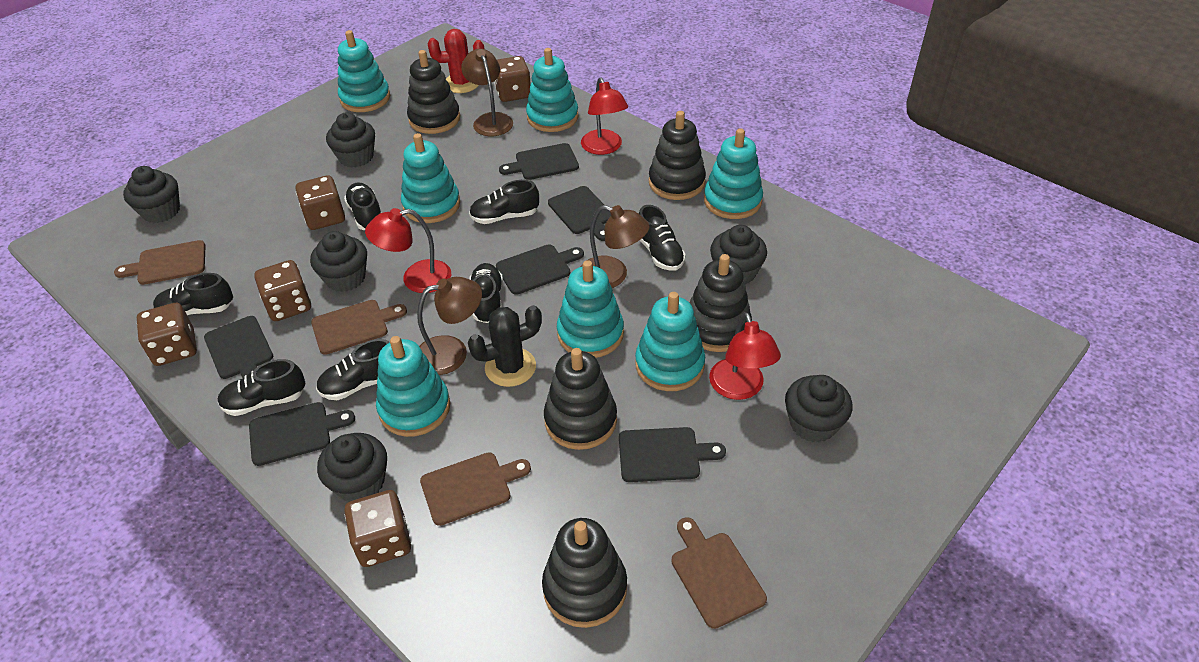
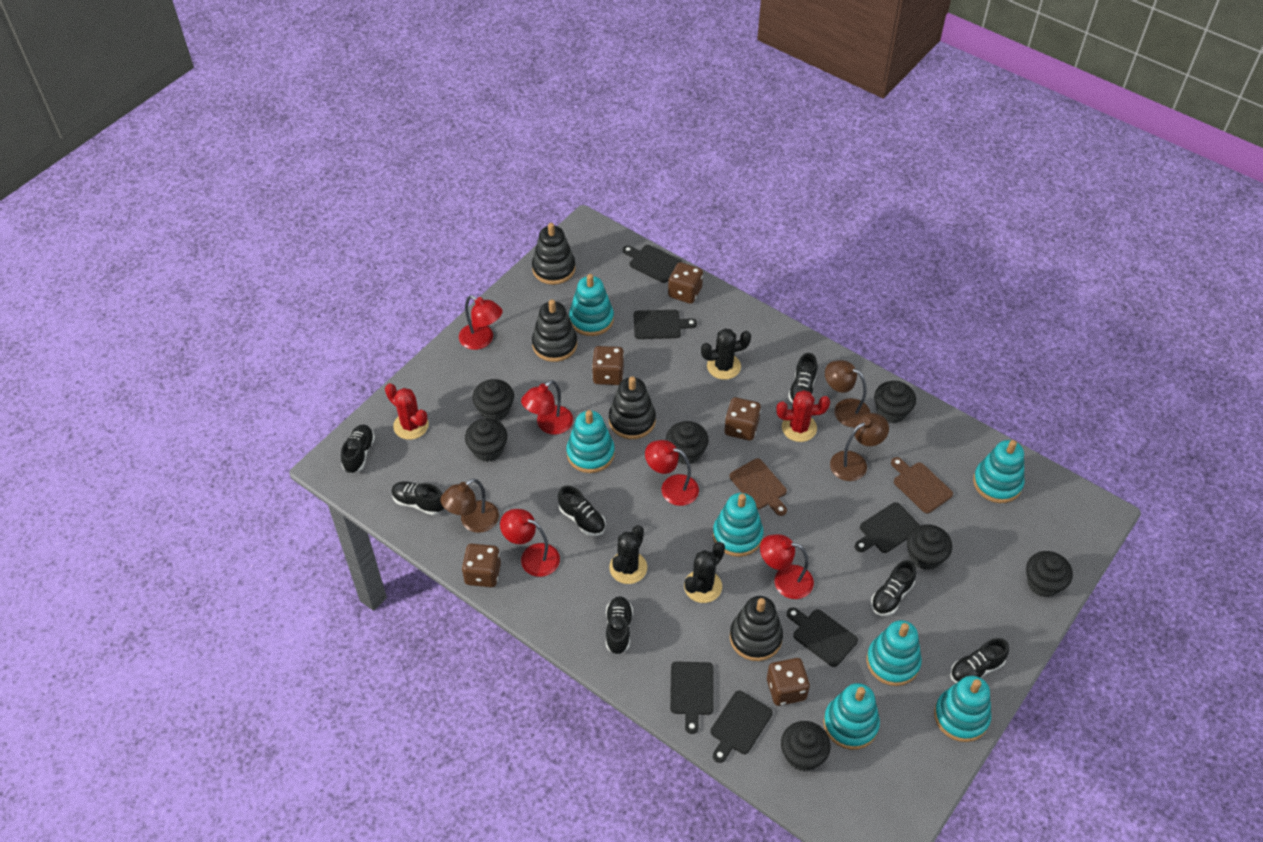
black cactus: [468,305,542,387] = 1 -> [609,525,647,584] [684,542,725,603] [701,328,751,380] = 3
black cupcake: [123,166,180,223] [310,231,367,292] [317,433,387,502] [326,112,375,168] [710,225,767,285] [785,375,852,442] = 6 -> [465,418,508,462] [472,379,514,421] [666,421,709,465] [781,721,831,771] [874,381,916,423] [907,524,952,570] [1026,551,1073,597] = 7
black stacking toy: [407,50,460,134] [542,518,627,628] [544,348,617,450] [649,111,706,200] [690,254,752,352] = 5 -> [532,223,576,285] [532,299,577,362] [609,376,656,439] [730,596,783,661] = 4
brown cutting board: [114,240,206,285] [311,300,407,355] [420,452,531,526] [671,517,767,629] = 4 -> [730,458,787,516] [891,457,953,513] = 2
red cactus: [428,29,484,93] = 1 -> [385,383,429,440] [776,390,830,442] = 2
red lamp: [365,208,451,293] [581,77,628,155] [709,312,781,400] = 3 -> [459,295,502,350] [500,509,560,577] [521,380,573,435] [645,440,699,506] [760,534,814,599] = 5

